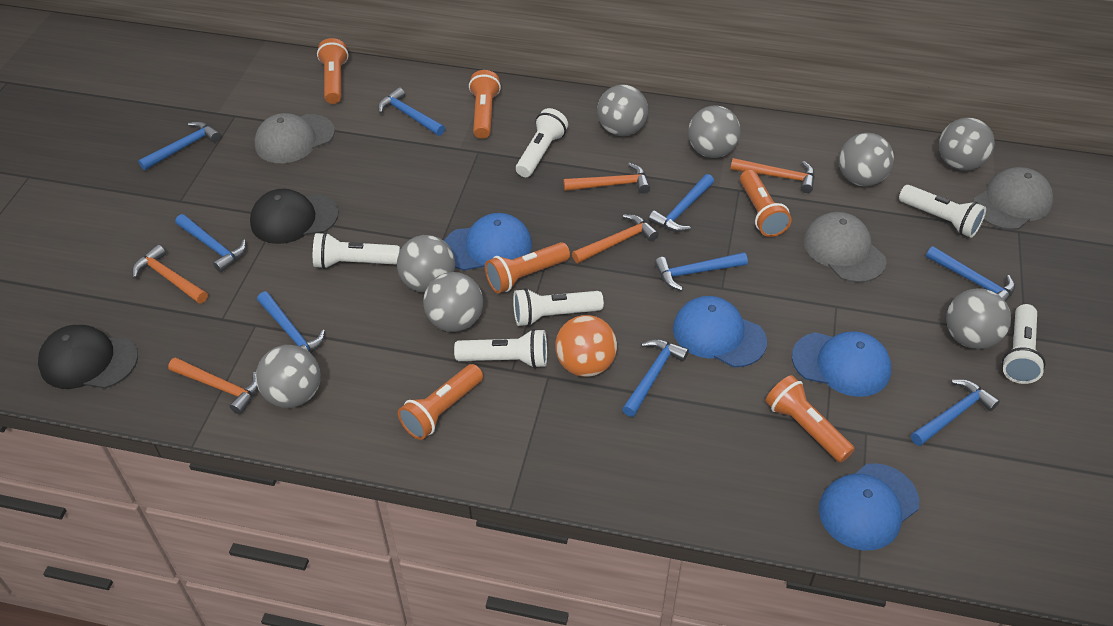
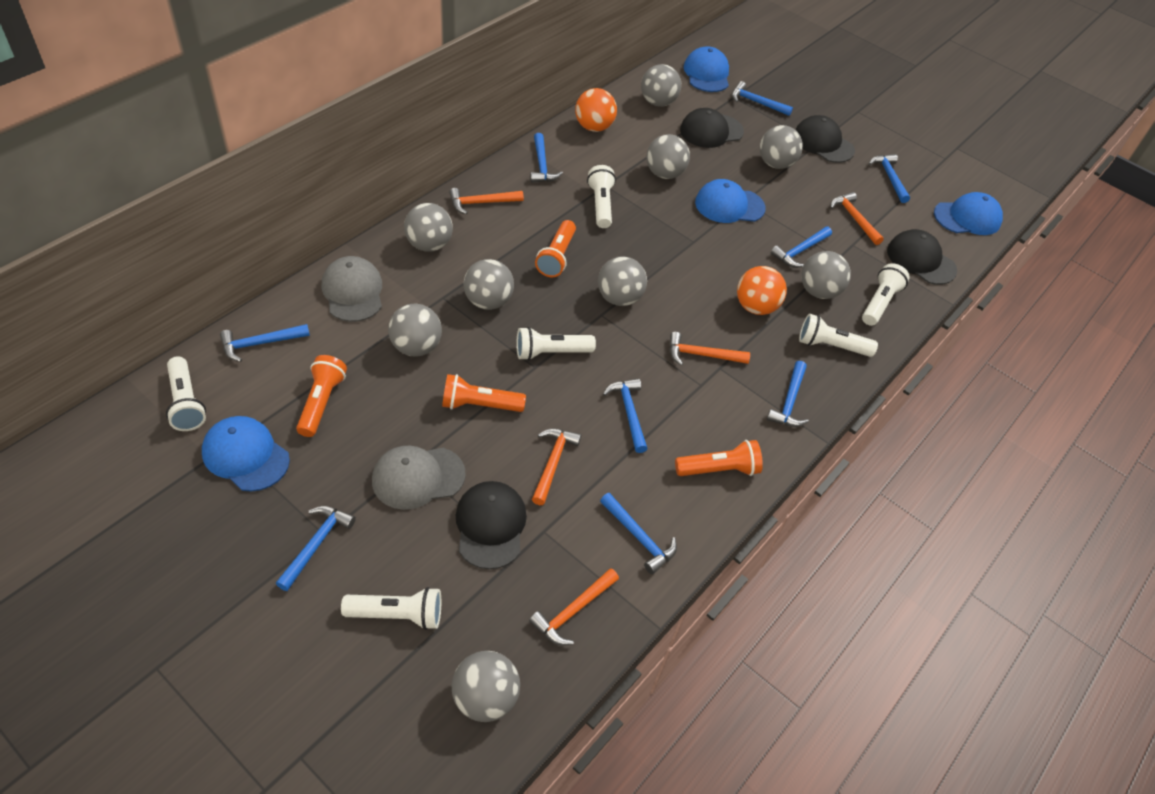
black cap: [38,325,138,389] [250,189,338,244] = 2 -> [456,481,527,569] [680,108,744,148] [795,115,855,163] [887,229,957,285] = 4
grey ball: [256,345,321,408] [397,235,455,293] [423,272,483,332] [597,85,648,136] [688,106,741,158] [839,133,894,186] [939,117,995,171] [946,288,1011,349] = 8 -> [388,303,442,357] [404,203,453,252] [452,651,520,722] [464,259,514,310] [598,256,647,306] [641,64,681,107] [646,134,690,179] [760,125,803,169] [801,251,851,299] = 9
grey cap: [254,113,335,163] [804,212,887,283] [973,167,1053,230] = 3 -> [321,256,382,322] [372,445,466,510] = 2
orange ball: [555,315,617,377] = 1 -> [575,88,617,132] [737,266,787,315] = 2
orange flashlight: [317,38,348,104] [398,364,483,440] [469,70,501,139] [485,242,570,293] [740,170,792,237] [765,375,855,463] = 6 -> [296,355,347,437] [442,374,526,412] [535,220,576,277] [675,440,763,476] = 4

